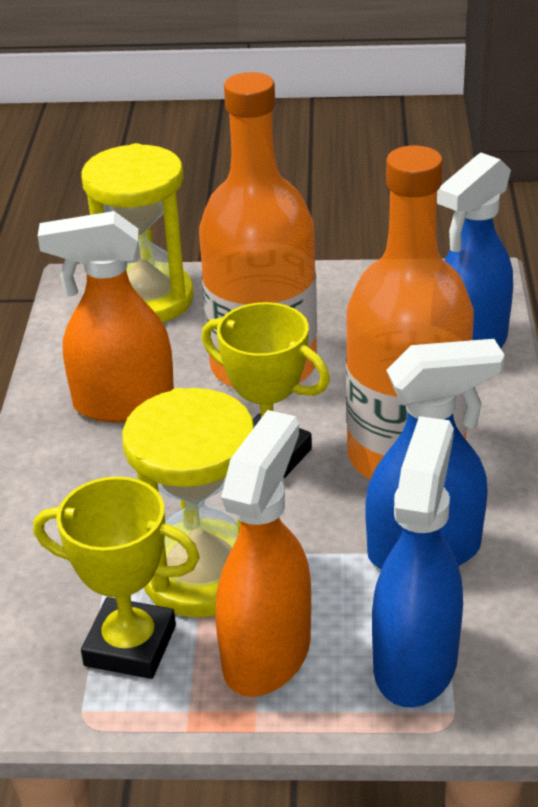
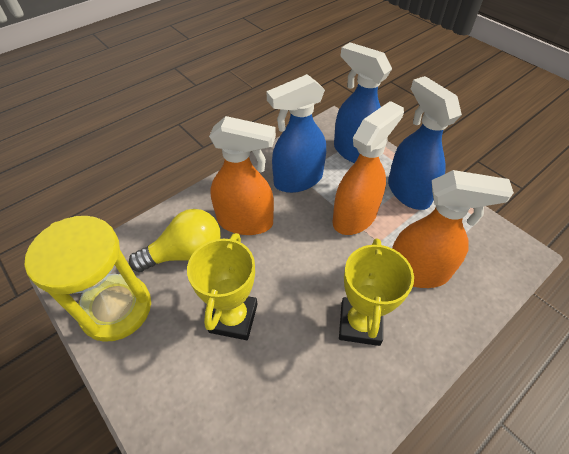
orange bottle: [199,72,317,388] [346,145,474,479] = 2 -> none = 0
orange spray bottle: [38,211,174,422] [215,410,311,697] = 2 -> [209,116,276,235] [332,101,404,235] [392,170,514,288] = 3
yellow hourglass: [81,143,194,323] [122,388,254,618] = 2 -> [25,216,151,342] = 1
yellow light bulb: none = 0 -> [129,209,221,272] = 1

